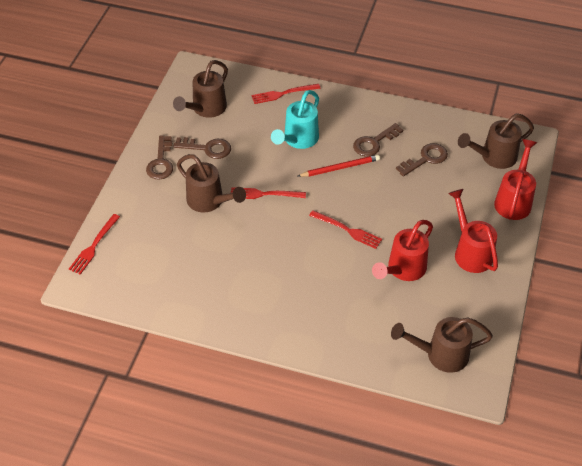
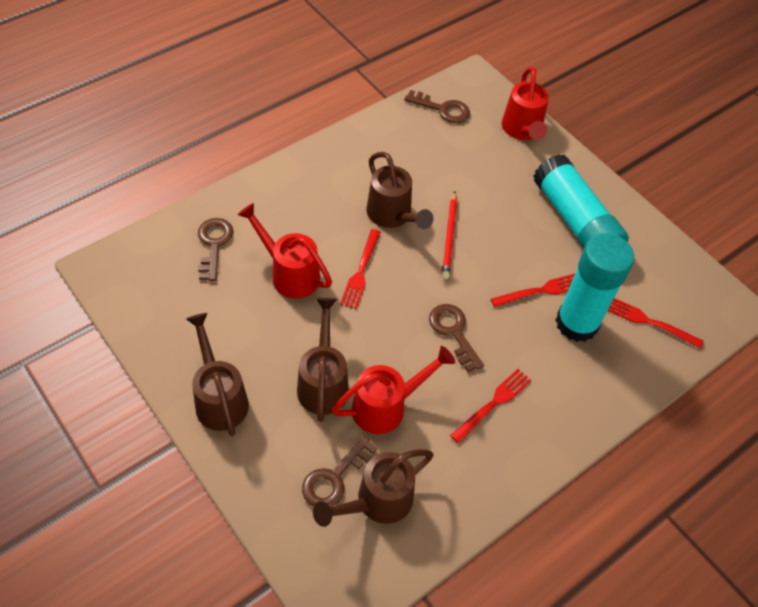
turquoise glue stick: none = 0 -> [533,154,629,249] [555,233,634,342] = 2
turquoise watering can: [271,90,319,149] = 1 -> none = 0

